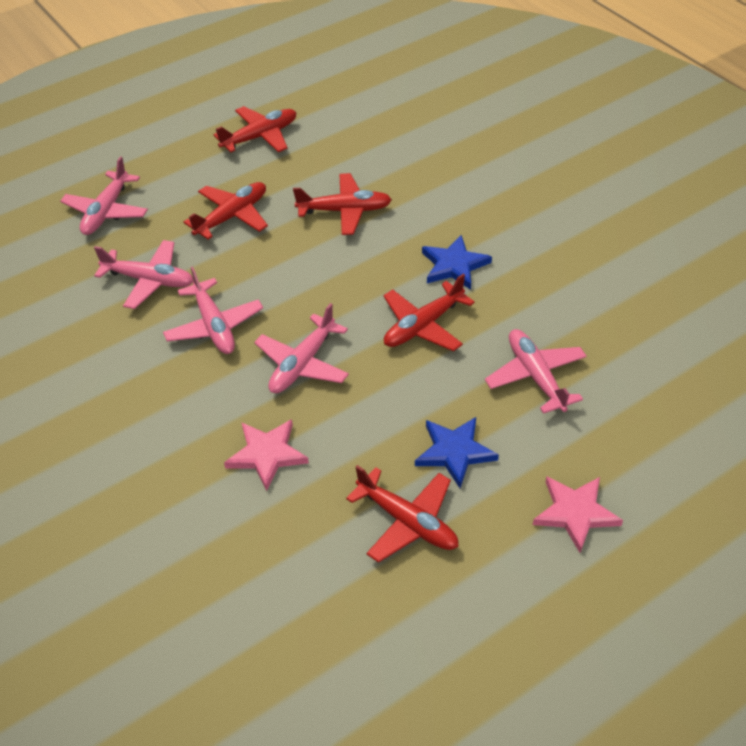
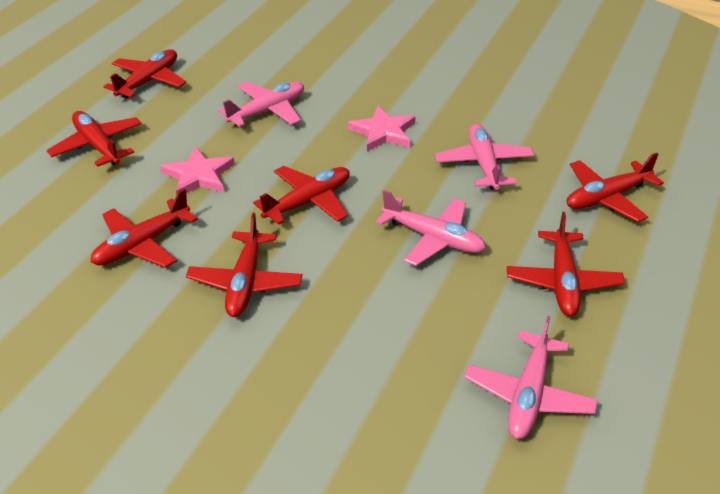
blue star: [415,417,499,488] [422,235,492,290] = 2 -> none = 0
pink plane: [60,156,148,235] [94,240,194,309] [163,266,263,354] [254,303,349,393] [485,329,587,414] = 5 -> [218,82,304,127] [376,190,486,266] [435,124,534,190] [464,315,598,439] = 4
red plane: [183,182,268,239] [214,106,297,153] [293,173,392,235] [346,465,458,563] [383,274,475,351] = 5 -> [47,111,142,167] [91,188,198,268] [104,49,186,98] [186,213,302,317] [253,166,350,225] [507,212,625,316] [567,153,664,222] = 7

